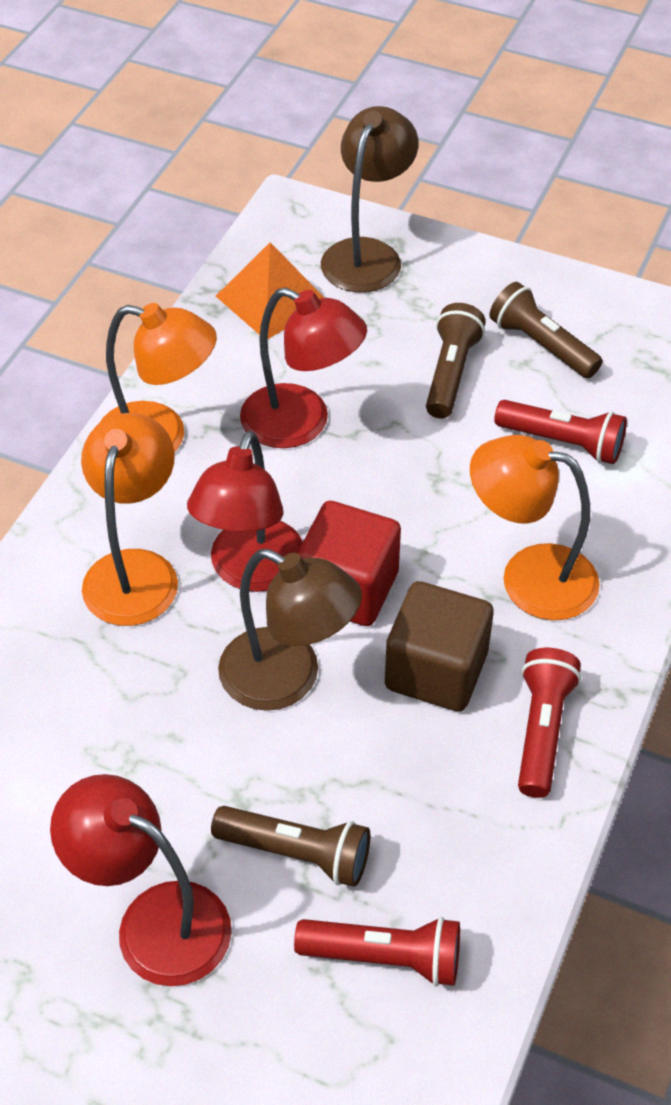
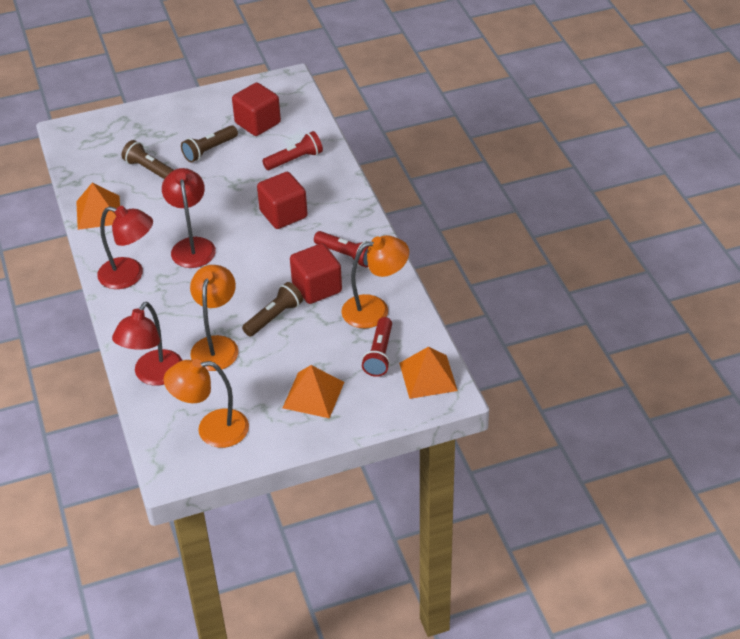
brown cube: [385,581,494,711] = 1 -> none = 0
brown lamp: [218,549,362,711] [321,106,418,293] = 2 -> none = 0
orange pyramid: [216,242,324,339] = 1 -> [76,183,120,230] [282,365,344,418] [399,346,458,399] = 3
red cube: [297,501,401,626] = 1 -> [232,82,281,136] [257,172,307,229] [290,243,342,304] = 3

